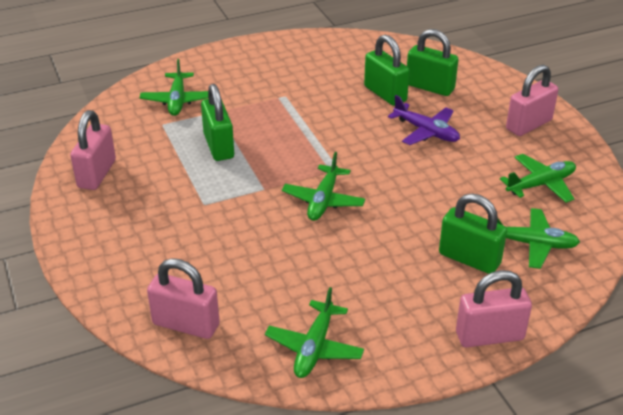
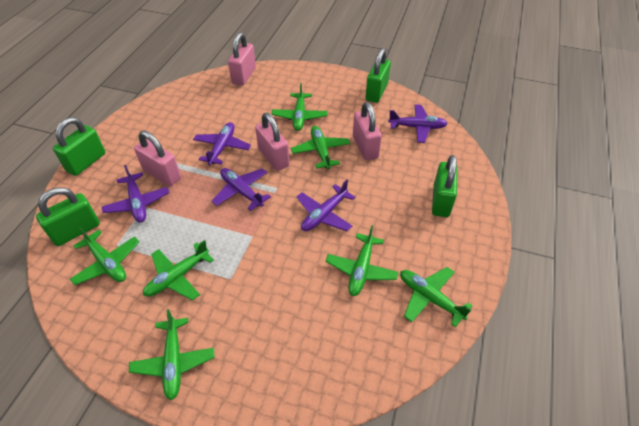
green plane: [140,59,209,116] [265,287,364,378] [282,152,365,221] [497,208,580,269] [500,154,576,203] = 5 -> [70,227,140,285] [129,309,214,400] [143,240,214,301] [271,83,327,131] [291,126,350,169] [325,225,398,296] [400,267,472,328] = 7
purple plane: [388,95,460,145] = 1 -> [102,165,169,223] [193,122,251,165] [212,168,271,211] [297,180,355,231] [388,104,448,143] = 5

